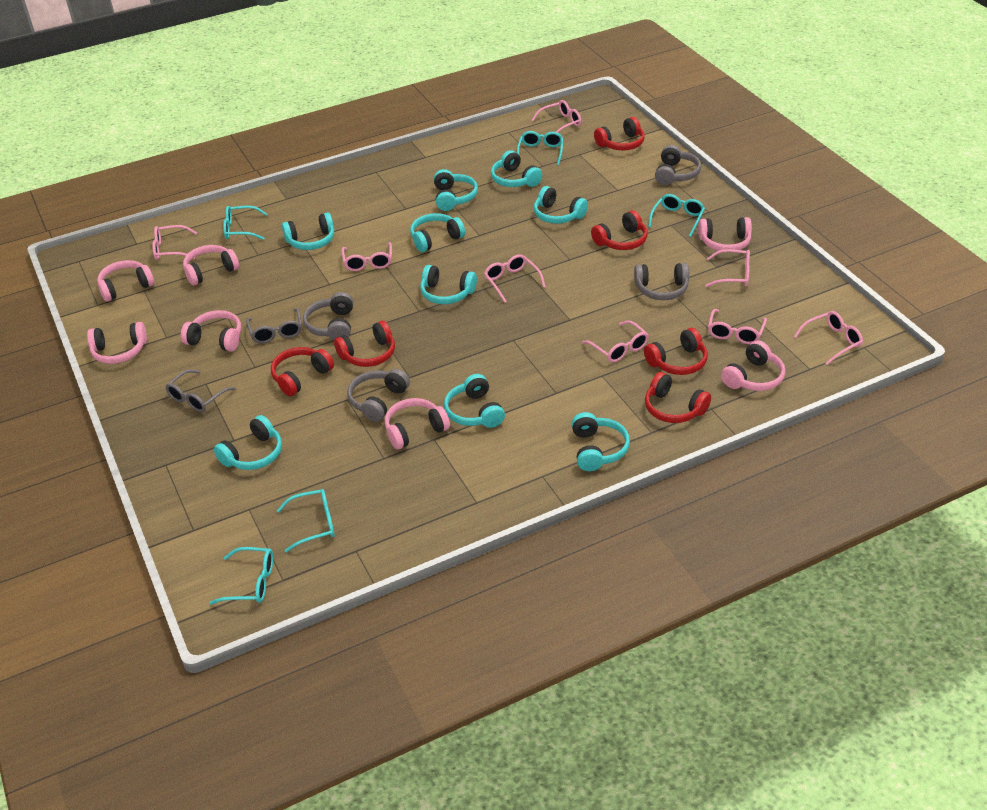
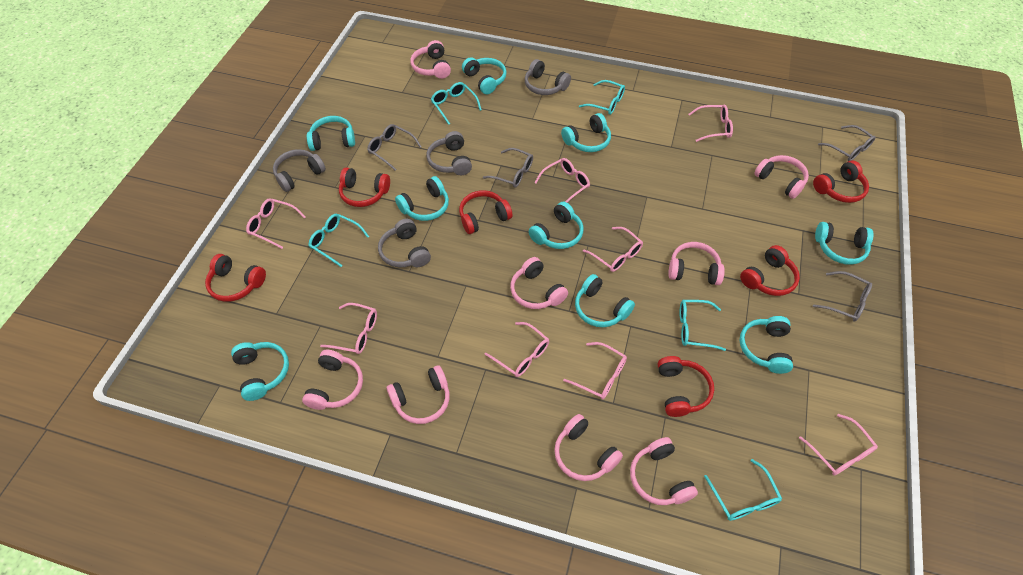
grey glasses: [165,369,236,412] [246,308,302,343] = 2 -> [367,124,421,170] [483,148,533,188] [813,271,872,322] [818,125,876,161] = 4
pink headphones: [87,322,147,364] [97,260,154,302] [181,310,241,352] [183,245,239,285] [385,398,450,450] [698,217,752,251] [721,341,785,391] = 7 -> [302,350,363,410] [387,365,450,424] [410,40,451,79] [510,257,568,309] [554,414,623,481] [630,437,698,505] [668,242,725,285] [754,155,809,199] = 8

